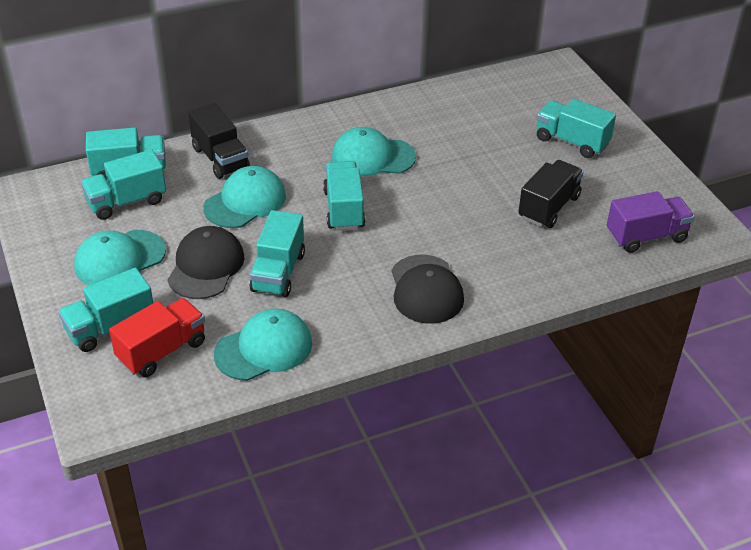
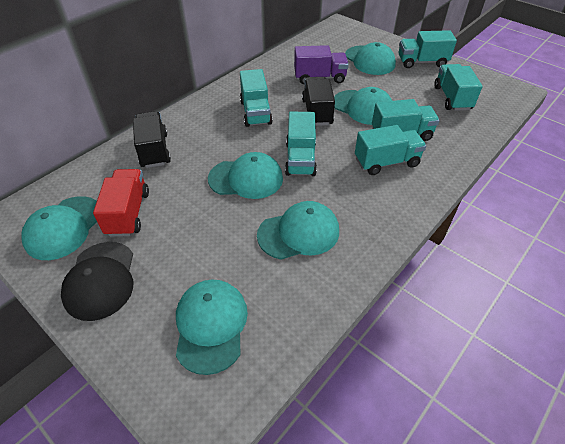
black cap: [167,226,244,299] [391,255,464,324] = 2 -> [61,242,133,321] = 1
turquoise cap: [74,230,166,286] [203,166,286,228] [214,308,312,381] [332,127,416,176] = 4 -> [21,196,97,260] [176,279,248,375] [208,152,283,199] [257,201,339,260] [334,87,392,125] [345,42,396,75] = 6

